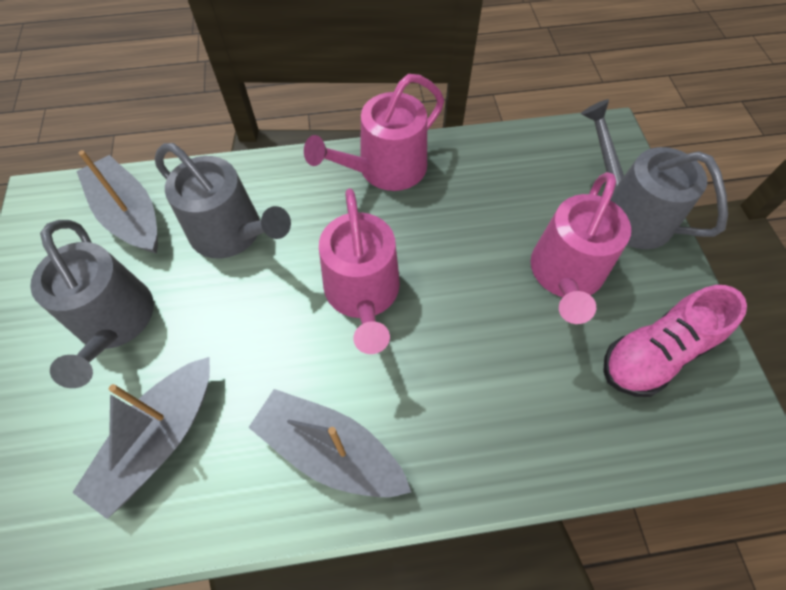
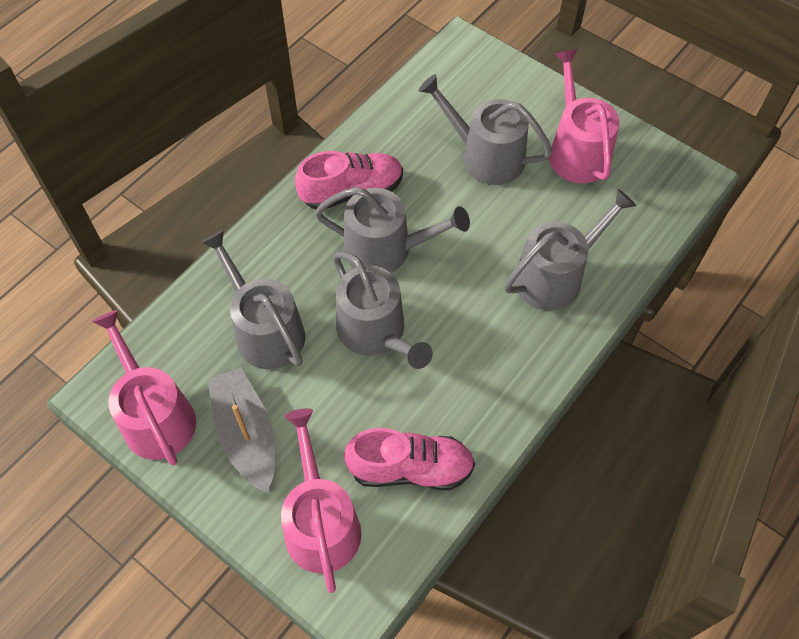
grey boat: [72,357,210,519] [76,150,158,254] [248,389,411,497] = 3 -> [207,367,275,493] = 1
grey watering can: [30,220,154,388] [155,143,291,259] [581,99,728,249] = 3 -> [201,230,305,369] [315,187,470,273] [333,251,433,369] [419,74,552,185] [504,189,636,310] = 5
pink shoe: [603,285,747,397] = 1 -> [295,151,403,209] [344,428,475,490] = 2

